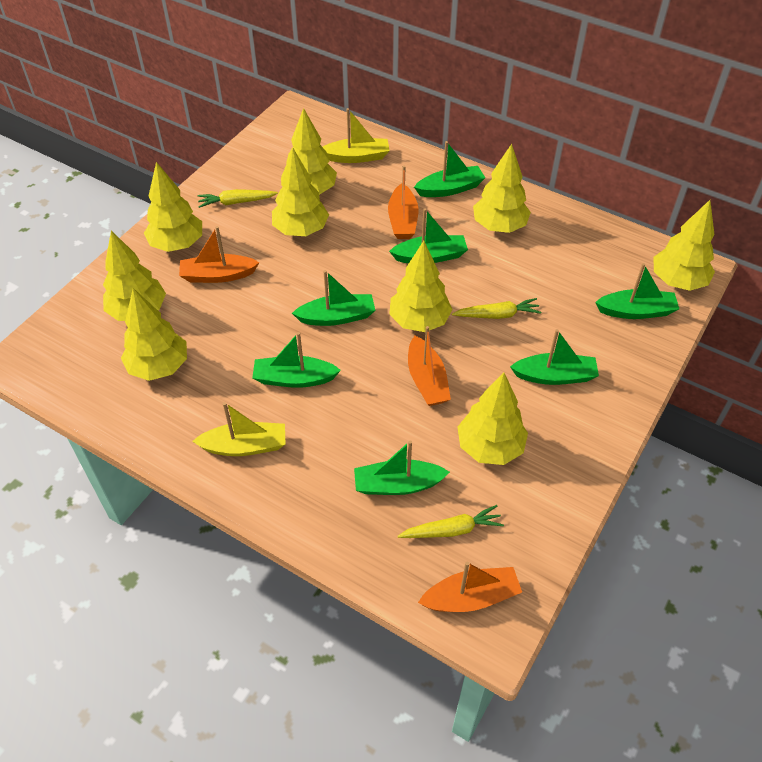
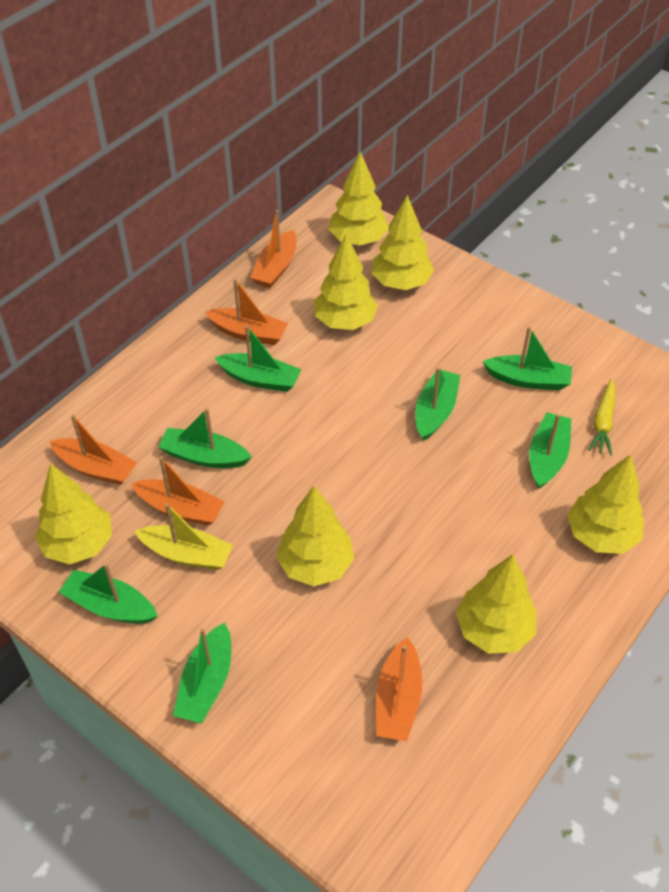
orange boat: [179,226,260,283] [388,165,418,239] [408,326,451,406] [418,561,522,612] = 4 -> [49,414,137,485] [131,456,224,526] [205,279,288,345] [250,210,297,288] [376,637,422,741] = 5
yellow boat: [192,402,286,456] [323,108,390,163] = 2 -> [135,503,233,570] = 1
yellow carrot: [198,189,278,208] [398,505,504,538] [452,298,541,319] = 3 -> [588,379,615,455] = 1
yellow tree: [103,231,166,321] [121,288,187,381] [144,162,202,252] [272,148,329,236] [281,108,337,194] [389,241,452,332] [457,373,528,465] [473,144,531,233] [653,200,715,291] = 9 -> [35,463,112,564] [276,486,354,586] [314,234,378,330] [328,152,389,246] [372,195,434,290] [456,554,536,654] [567,454,644,554] = 7

